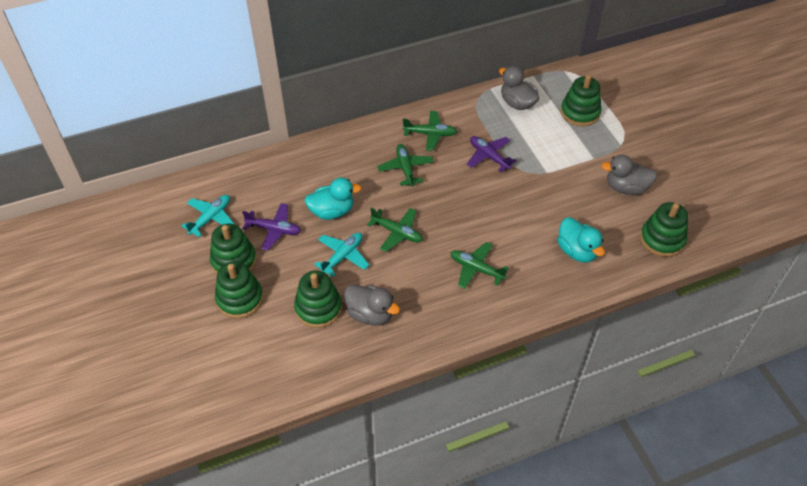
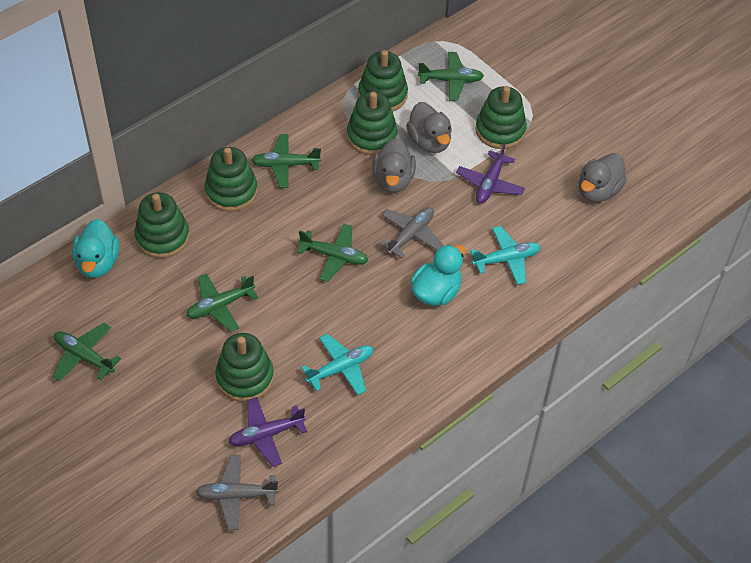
green plane: [367,208,423,252] [377,144,434,187] [403,111,457,151] [451,242,509,289] = 4 -> [52,323,121,381] [186,273,258,332] [251,134,321,188] [297,224,368,282] [418,52,484,101] = 5
green stacking toy: [210,224,257,274] [215,261,263,318] [294,271,342,328] [561,75,602,126] [640,202,688,257] = 5 -> [135,192,190,258] [205,147,258,212] [215,333,274,402] [347,92,398,155] [358,50,408,111] [475,86,527,149] = 6
grey plane: none = 0 -> [196,455,279,530] [379,207,444,258] = 2

